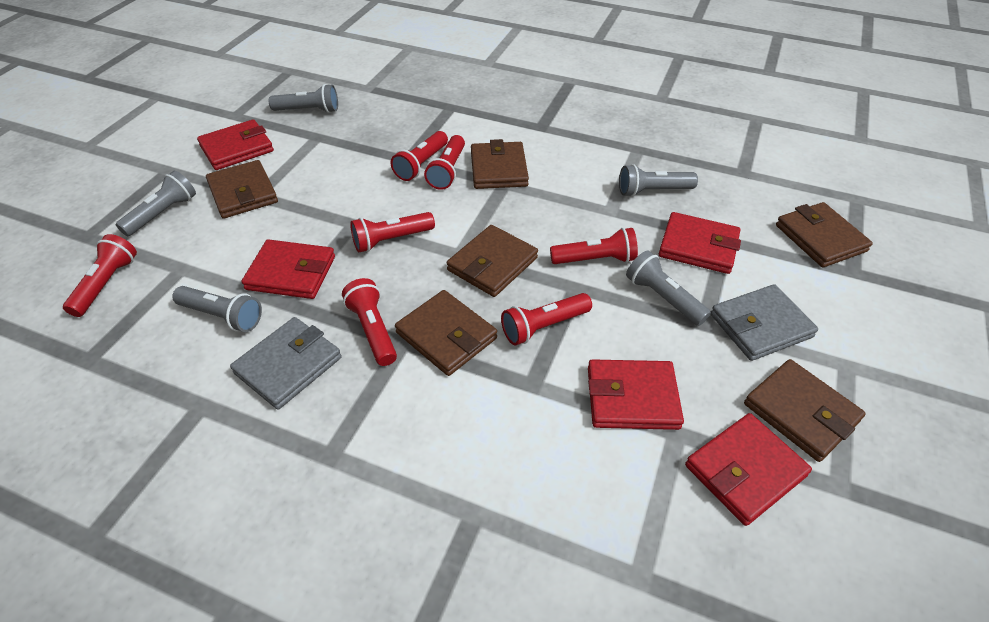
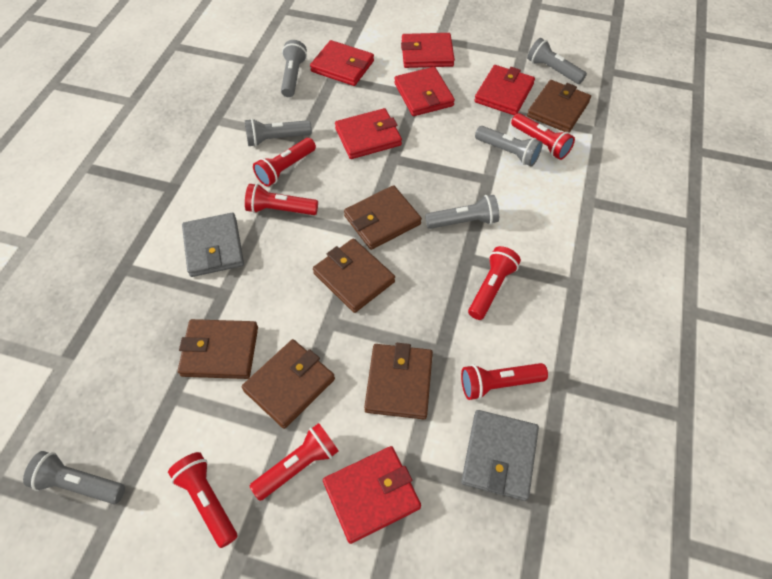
grey flashlight: [116,171,196,236] [172,286,262,332] [269,84,338,113] [619,164,698,197] [626,251,711,326] = 5 -> [23,451,125,504] [245,119,312,147] [281,40,307,97] [425,195,499,229] [475,126,542,167] [527,38,587,84] = 6
red wallet: [197,119,274,170] [242,239,335,299] [588,359,684,430] [659,212,741,274] [685,413,812,526] = 5 -> [310,40,374,86] [323,446,421,544] [335,108,402,159] [394,67,455,116] [401,33,455,68] [474,65,535,116] = 6

